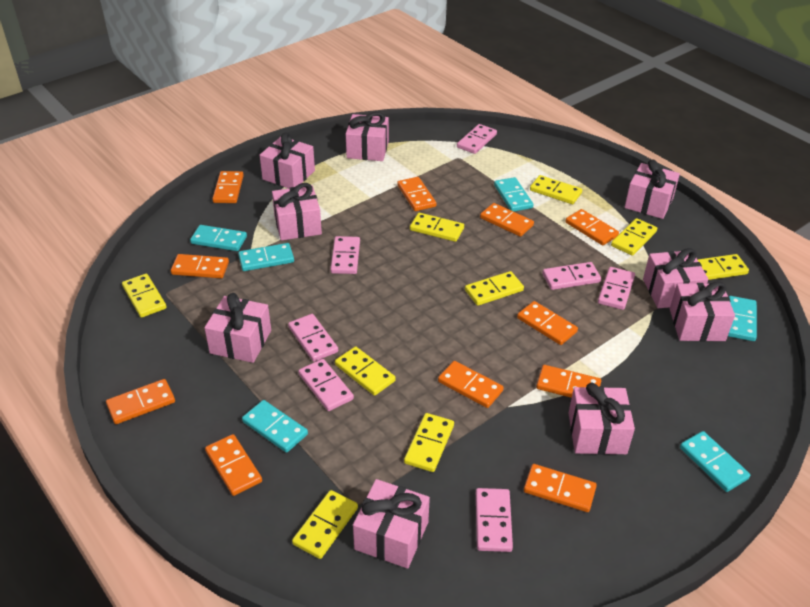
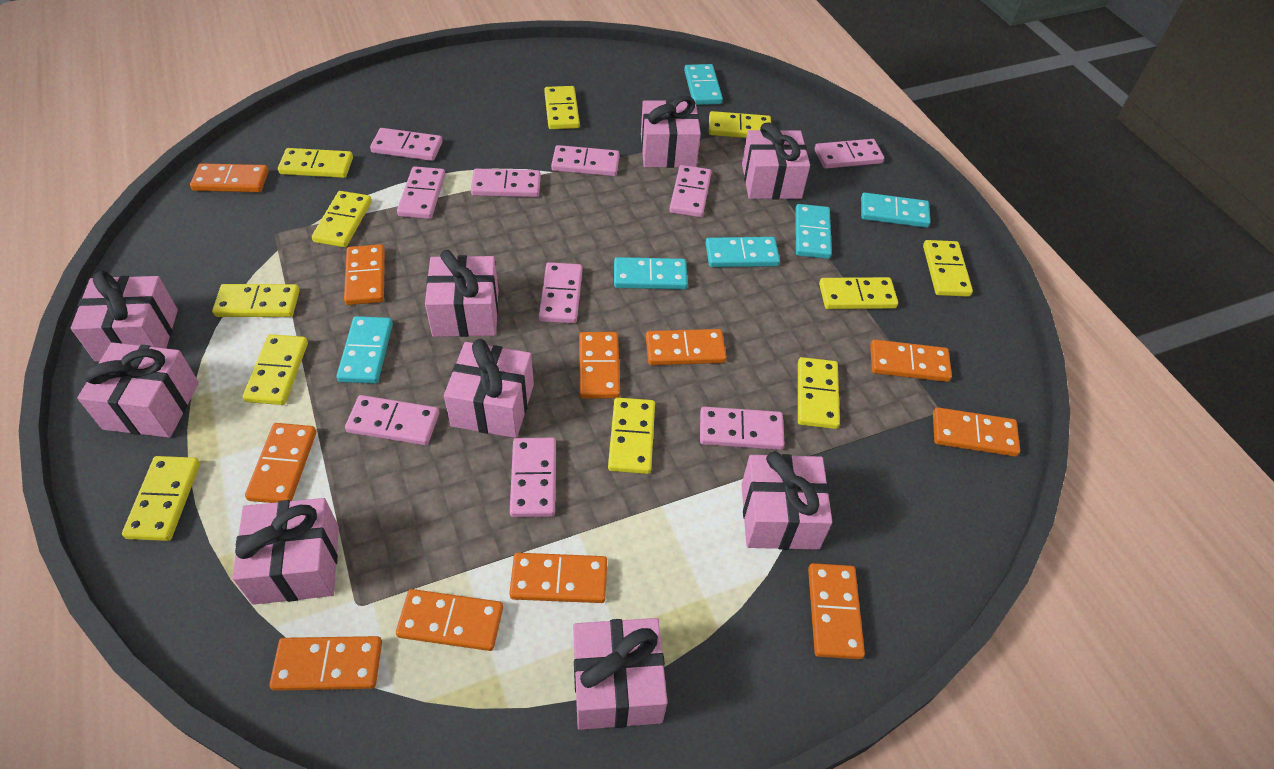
pink domino: [288,314,338,362] [298,359,354,411] [330,236,360,274] [457,124,497,154] [476,488,513,552] [542,262,601,290] [598,267,635,310] = 7 -> [345,395,439,445] [370,128,443,161] [397,166,446,219] [471,169,541,197] [510,437,556,517] [539,262,583,323] [551,145,620,176] [669,165,711,217] [700,407,785,450] [815,139,884,169] = 10
yellow domino: [122,274,167,318] [292,490,358,559] [335,346,395,396] [404,413,454,472] [410,213,464,242] [465,271,524,306] [530,175,582,204] [611,218,657,256] [698,254,749,280] = 9 -> [122,456,200,541] [212,284,300,317] [243,334,308,405] [278,148,353,178] [312,191,372,247] [544,86,580,129] [608,397,655,474] [709,111,771,138] [798,357,840,429] [819,277,898,309] [923,240,973,297] = 11

